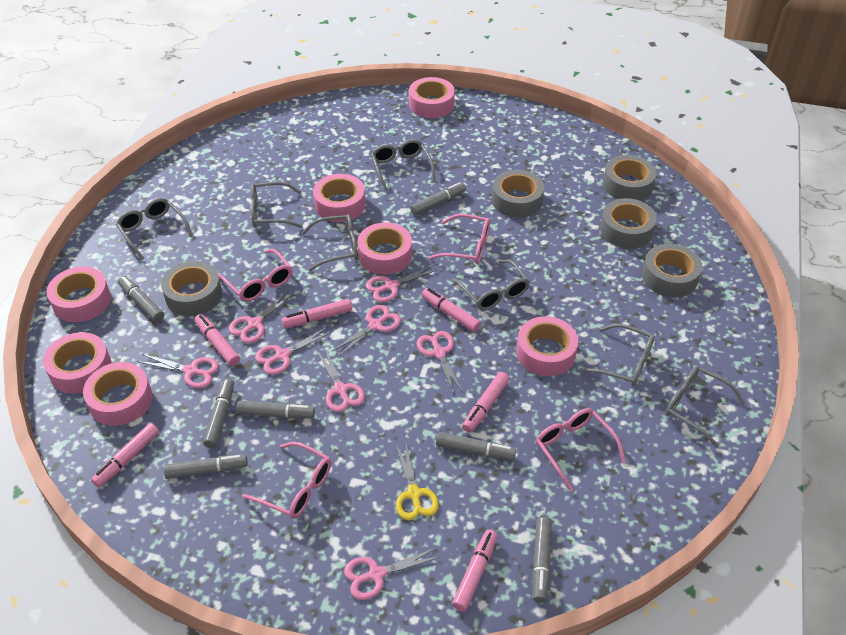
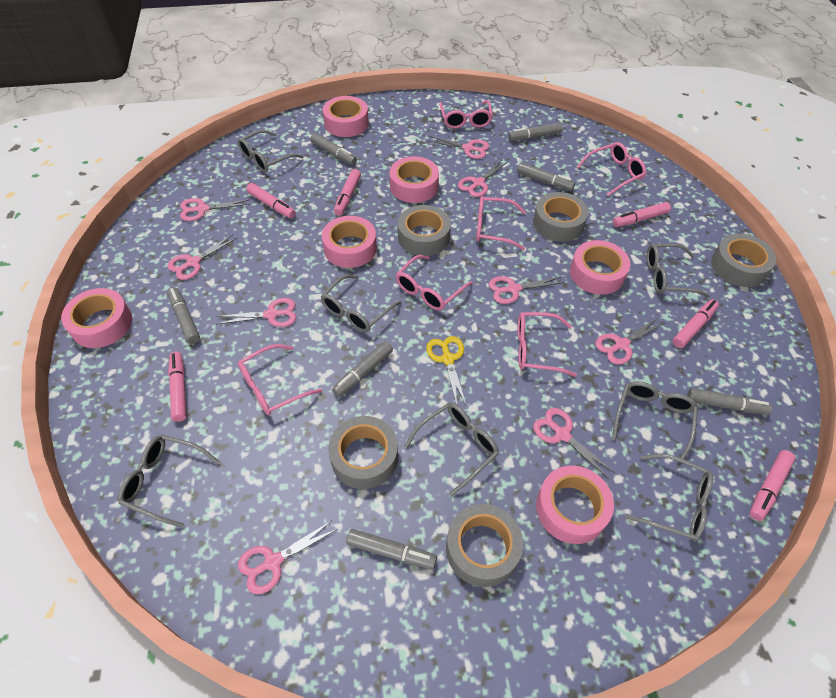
pink glasses: [218,249,292,302] [242,442,331,519] [429,214,490,264] [536,408,626,492] = 4 -> [238,344,322,415] [396,255,473,311] [439,100,493,129] [476,196,526,250] [518,312,577,377] [577,142,646,196] = 6
pink scissors: [137,354,219,388] [229,290,295,343] [255,327,332,375] [317,347,365,412] [332,305,401,357] [344,547,442,600] [366,265,439,302] [417,331,463,394] = 8 -> [167,234,237,280] [180,198,250,221] [216,298,296,327] [238,520,337,594] [428,136,489,159] [458,160,508,197] [489,276,565,304] [533,408,616,480] [596,318,664,365] = 9
pink tape: [43,332,112,393] [47,266,111,322] [83,362,152,426] [313,174,366,222] [357,222,412,275] [409,77,455,118] [516,316,578,376] = 7 -> [61,288,132,348] [322,216,377,268] [323,96,369,137] [390,156,439,203] [536,466,614,544] [570,240,630,295] = 6

